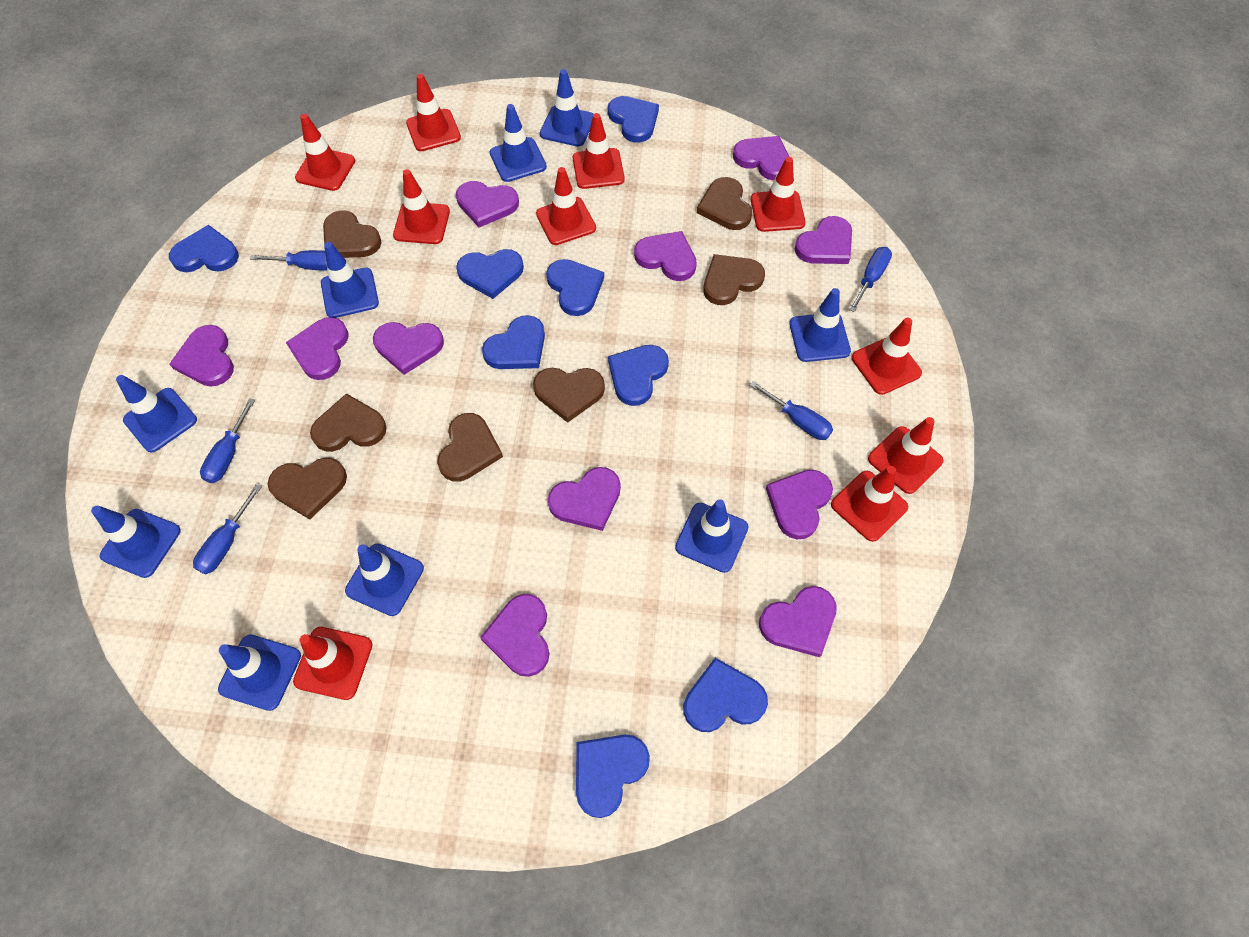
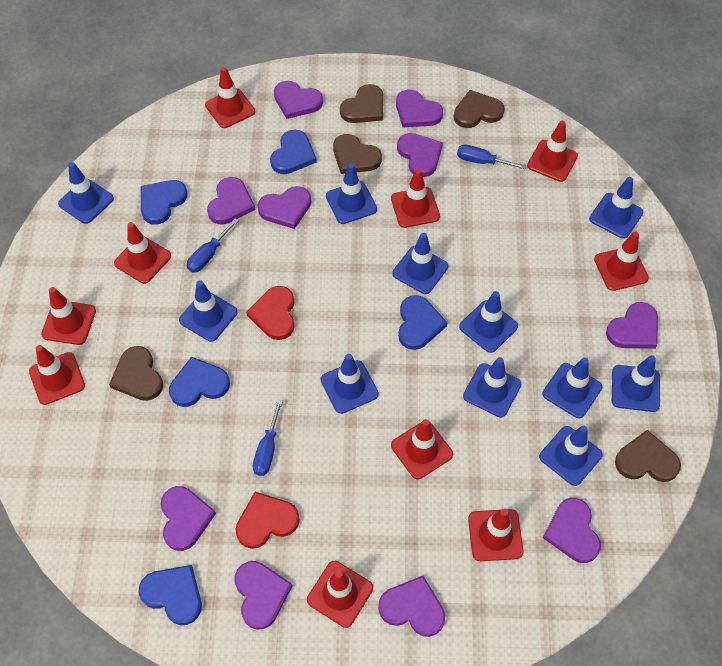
blue heart: [169,225,239,272] [456,249,524,299] [482,315,545,369] [546,259,604,316] [576,735,650,818] [608,96,659,143] [608,345,669,406] [683,658,768,732] = 8 -> [139,565,202,625] [141,180,188,225] [169,357,230,407] [270,130,317,174] [398,295,447,350] = 5
blue screwdriver: [193,484,262,574] [200,398,255,483] [250,250,327,271] [750,381,833,440] [849,247,892,312] = 5 -> [187,219,238,273] [253,400,283,476] [457,144,526,169] = 3
blue traffic cone: [91,506,181,578] [116,375,197,452] [218,635,301,711] [321,242,379,318] [345,543,424,616] [490,104,547,182] [540,69,593,146] [675,499,749,573] [789,288,851,362] = 9 -> [58,162,114,224] [179,280,238,342] [321,354,379,414] [326,163,377,224] [392,233,448,294] [459,291,518,353] [463,357,521,418] [539,425,603,486] [542,358,602,418] [589,177,643,239] [612,355,660,412] = 11
brown heart: [268,458,347,520] [310,393,387,452] [323,210,382,258] [437,413,503,482] [533,368,605,423] [697,177,752,230] [703,254,765,305] = 7 -> [109,346,163,401] [333,134,382,174] [340,84,383,123] [454,90,505,128] [615,430,681,482] = 5
purple heart: [169,325,234,387] [286,317,348,380] [373,322,444,375] [456,181,519,228] [480,594,550,677] [548,467,621,531] [634,231,697,281] [733,136,789,181] [759,586,837,657] [766,470,833,539] [794,216,852,264] = 11 -> [160,486,216,551] [207,177,255,224] [234,561,293,630] [257,186,311,229] [274,81,323,119] [378,576,445,637] [396,90,443,127] [397,133,443,177] [543,498,601,563] [606,302,658,349] = 10
red heart: none = 0 -> [235,492,300,549] [246,286,295,340] = 2

